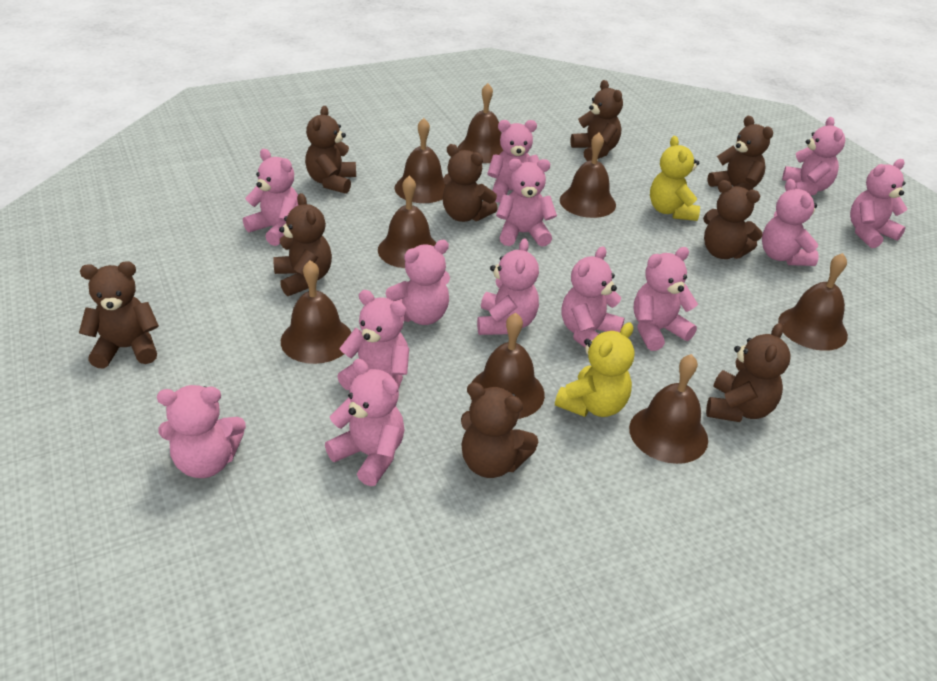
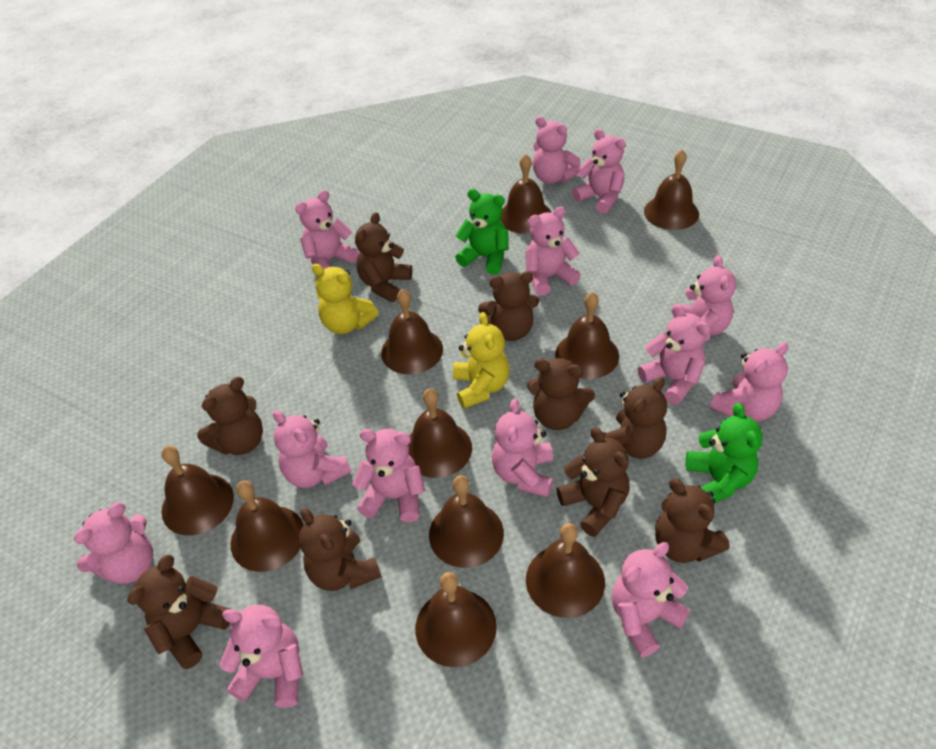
brown bell: [281,260,352,364] [378,176,436,268] [394,118,446,203] [458,83,503,163] [471,313,545,419] [560,133,616,218] [629,354,708,464] [778,253,848,351] = 8 -> [162,446,234,536] [231,481,304,572] [381,289,443,374] [408,388,472,478] [415,572,497,667] [429,475,504,568] [500,154,552,234] [526,523,605,618] [555,292,619,379] [644,149,699,230] = 10
green teddy bear: none = 0 -> [455,189,509,275] [685,403,763,503] = 2

